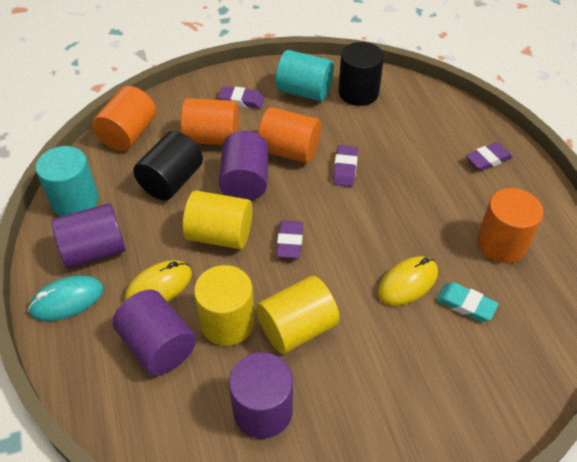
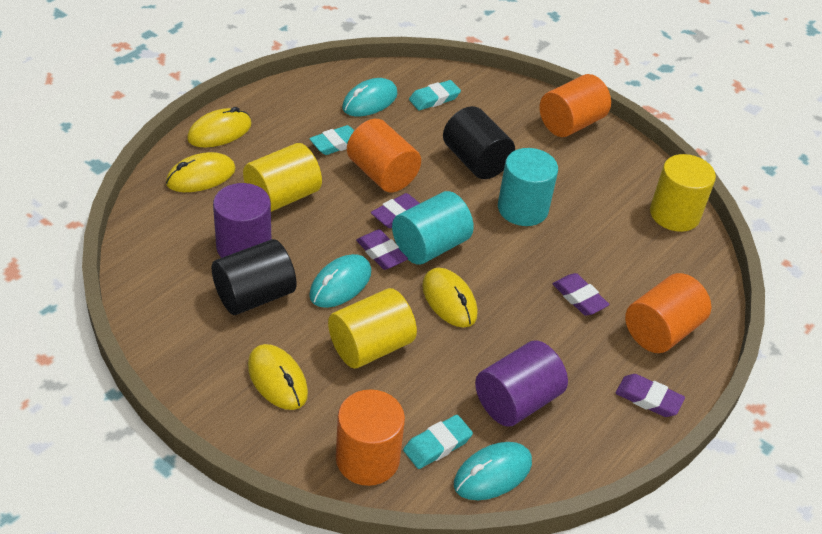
purple cylinder: [52,203,126,268] [113,289,196,376] [219,131,268,200] [229,352,293,439] = 4 -> [213,183,271,258] [475,340,568,427] = 2
turquoise eraser: [436,282,499,322] = 1 -> [309,125,355,155] [403,415,473,469] [409,80,461,111] = 3
turquoise mouse: [28,275,104,321] = 1 -> [309,254,371,308] [342,78,398,116] [454,442,532,500] = 3
yellow mouse: [125,260,192,301] [378,256,438,306] = 2 -> [166,152,236,192] [187,107,252,148] [248,344,308,410] [422,268,478,327] = 4

